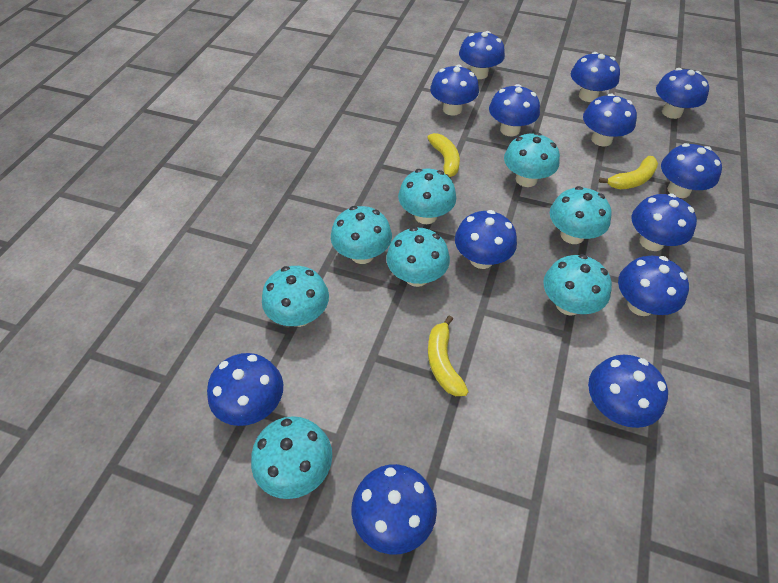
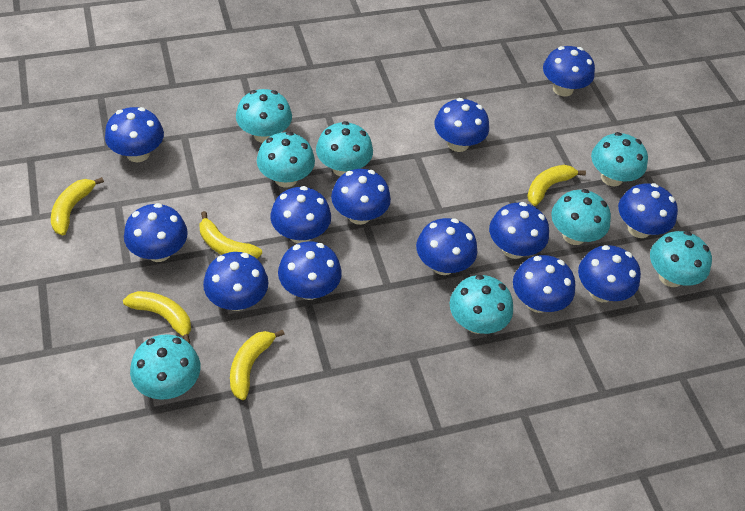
yellow banana: [427,133,460,177] [428,315,469,396] [599,156,658,189] = 3 -> [51,177,104,235] [123,291,191,344] [200,211,262,259] [230,330,285,400] [527,165,586,206] = 5

